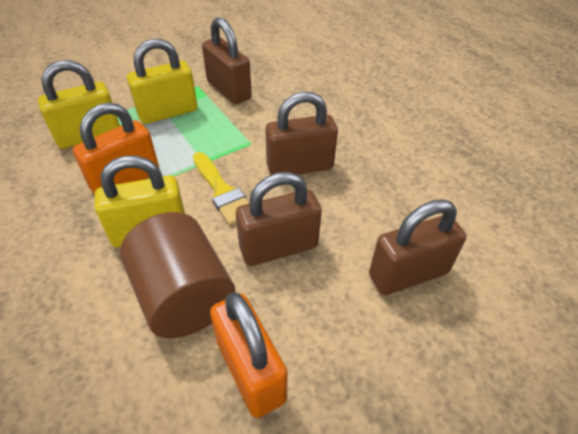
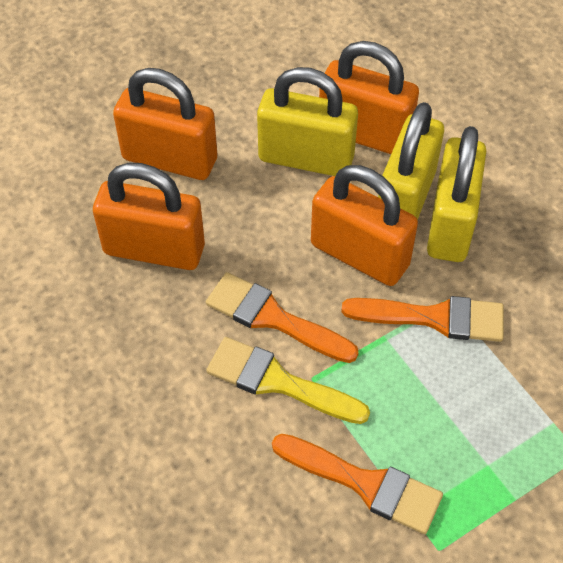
brown cylinder: [120,212,235,338] = 1 -> none = 0
brown padlock: [202,17,252,104] [236,172,322,266] [266,92,338,175] [369,199,466,295] = 4 -> none = 0
orange brush: none = 0 -> [206,272,359,363] [272,434,443,534] [341,296,504,342] = 3
orange padlock: [73,102,159,195] [210,292,288,418] = 2 -> [93,162,205,270] [113,68,217,180] [311,165,418,286] [319,41,419,154] = 4

